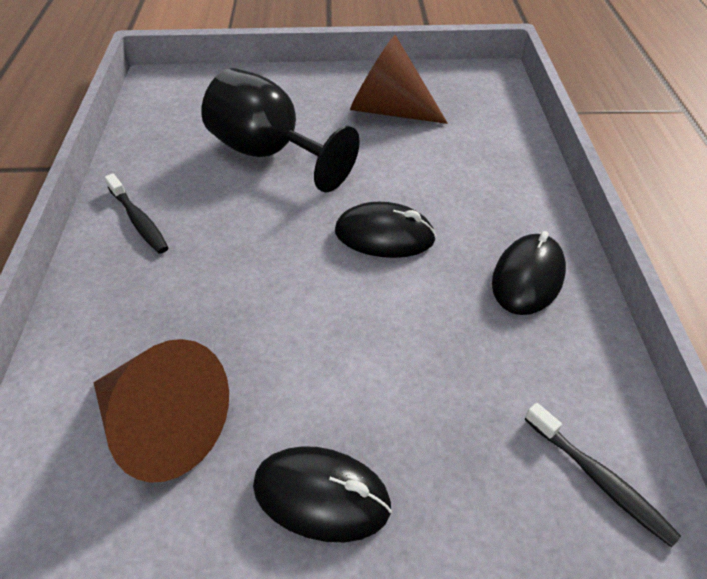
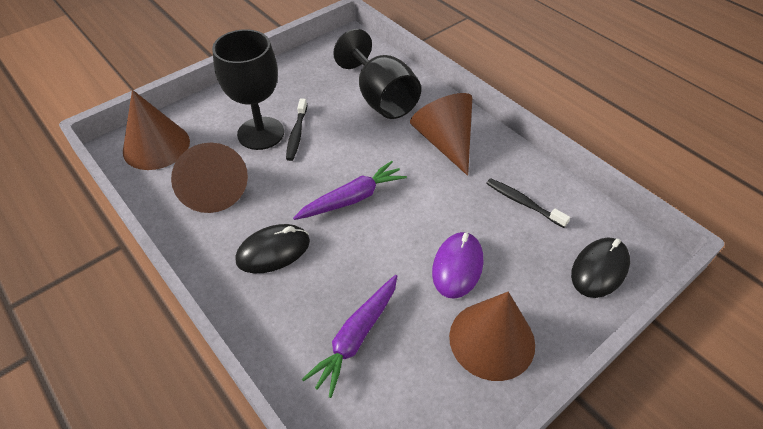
black goblet: [201,68,360,193] = 1 -> [212,29,284,150] [333,29,421,119] = 2
black mouse: [253,446,392,542] [335,202,436,258] [492,231,566,315] = 3 -> [235,224,310,273] [571,238,630,298] = 2
brown cone: [94,339,229,483] [350,35,448,124] = 2 -> [123,90,190,170] [171,143,248,213] [410,93,472,176] [449,292,535,381] = 4
purple carrot: none = 0 -> [293,161,407,220] [302,275,397,398] = 2
purple mouse: none = 0 -> [432,232,483,299] = 1

